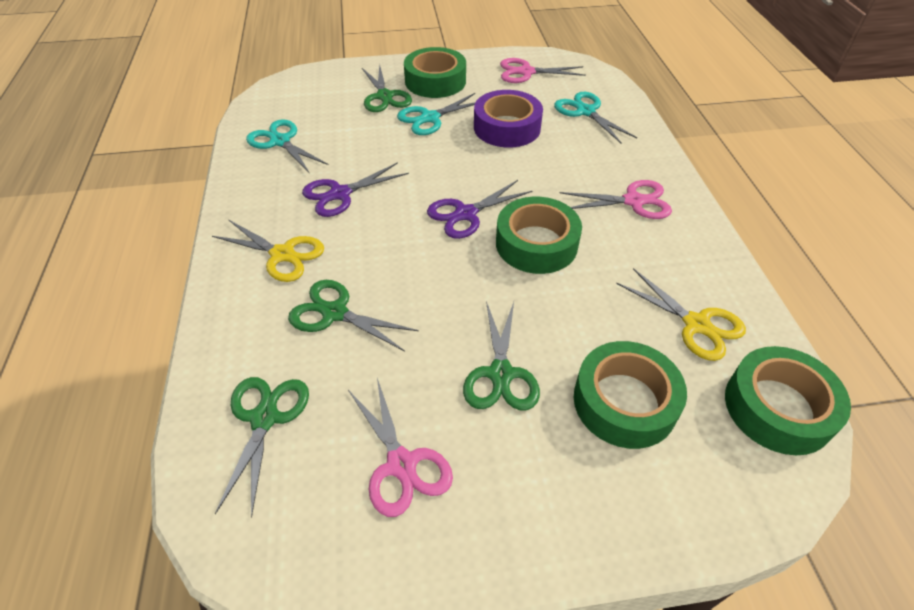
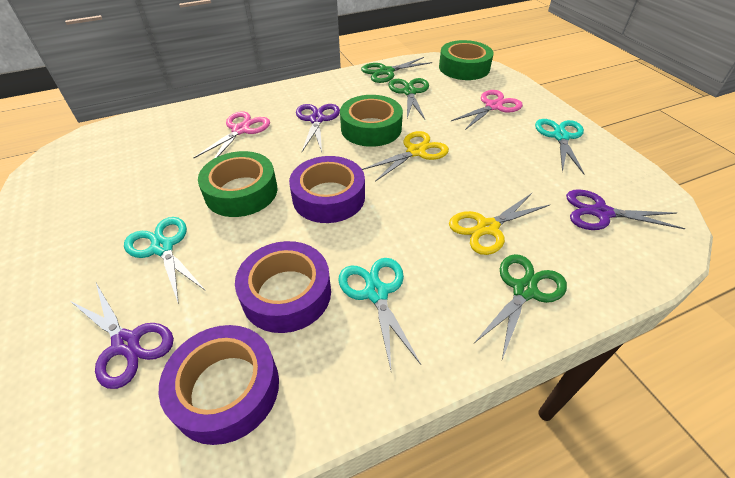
green scissors: [215,377,309,518] [288,280,419,351] [362,65,412,112] [463,301,540,410] = 4 -> [361,57,432,83] [388,78,429,120] [474,254,567,360] = 3
green tape: [404,47,466,98] [496,197,582,274] [574,341,687,449] [725,346,851,455] = 4 -> [198,151,277,217] [340,95,403,147] [439,40,493,80] = 3
pink scissors: [348,378,453,517] [500,58,586,83] [560,180,672,219] = 3 -> [194,111,270,158] [451,90,523,130] = 2
purple scissors: [302,162,409,217] [427,180,533,239] = 2 -> [69,283,174,389] [296,104,340,152] [566,189,685,230] = 3
purple tape: [474,90,543,148] = 1 -> [159,325,279,445] [235,241,331,333] [289,156,365,223] = 3

